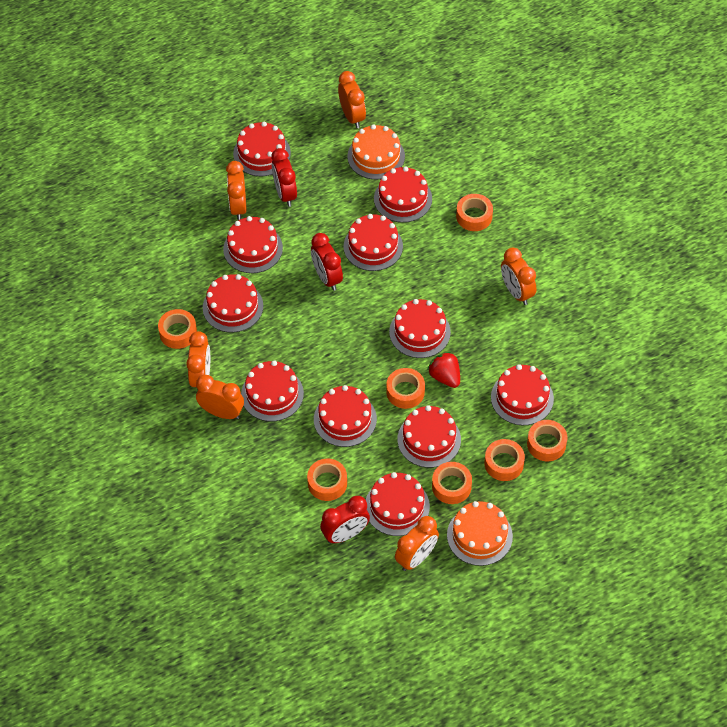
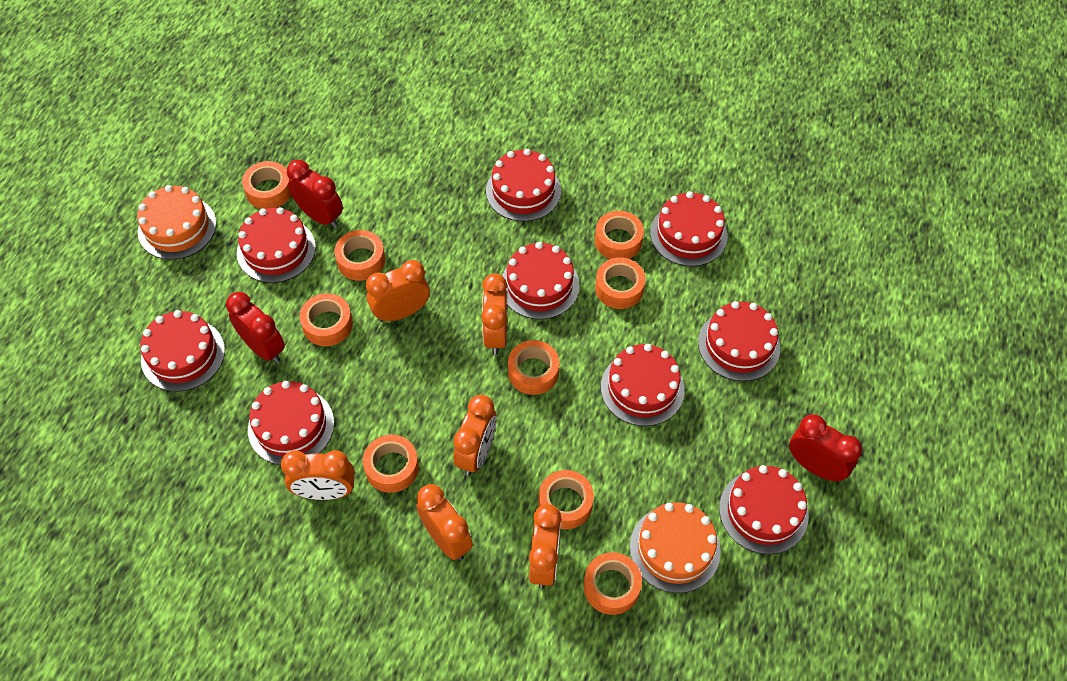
orange tape: [158,309,197,349] [307,459,347,501] [386,368,425,409] [432,462,472,504] [456,194,493,231] [484,439,525,481] [527,420,567,461] = 7 -> [242,161,291,209] [299,293,353,346] [334,230,385,281] [363,435,419,493] [508,340,560,395] [538,470,594,529] [584,552,642,615] [595,211,644,259] [595,257,646,309] = 9
red cake: [203,274,263,333] [223,216,283,273] [233,122,291,177] [241,360,304,421] [314,385,377,447] [344,214,403,271] [366,472,430,536] [374,166,432,223] [389,299,451,358] [398,405,461,468] [491,364,554,425] = 11 -> [140,310,225,392] [237,207,316,283] [248,381,334,465] [486,149,561,222] [502,242,580,319] [601,344,685,426] [650,191,728,266] [698,301,780,381] [719,465,809,554] = 9
red strawberry: [428,352,460,388] = 1 -> none = 0

